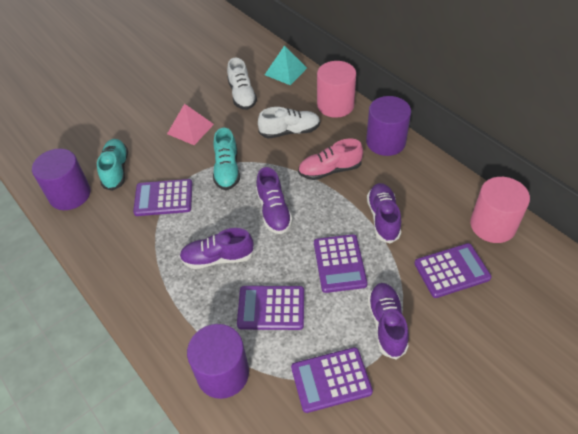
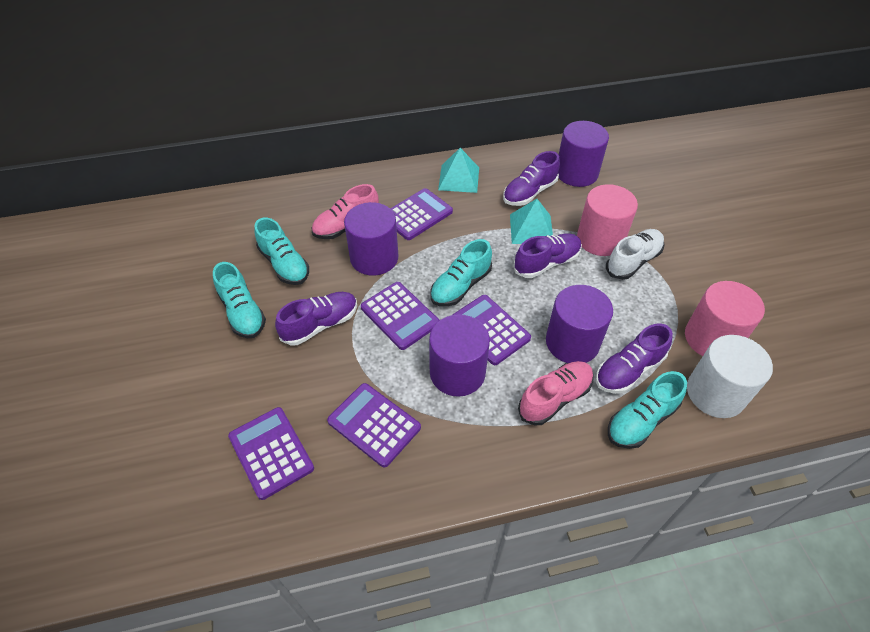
pink pyramid: [167,104,214,145] = 1 -> none = 0
pink shoe: [298,138,363,180] = 1 -> [312,184,379,239] [518,361,593,425] = 2
purple cylinder: [32,148,90,210] [187,324,249,399] [366,96,411,156] = 3 -> [344,202,399,276] [429,314,490,397] [546,285,613,363] [558,121,609,187] = 4
turquoise pyramid: [265,45,307,85] = 1 -> [438,148,479,193] [510,199,553,244] = 2
turquoise shoe: [97,139,128,191] [213,128,240,190] = 2 -> [213,262,266,338] [254,218,309,285] [430,239,492,306] [608,371,687,449] = 4
white cylinder: none = 0 -> [687,335,773,418] = 1
white shoe: [227,58,257,110] [258,107,320,139] = 2 -> [606,229,665,280] = 1

